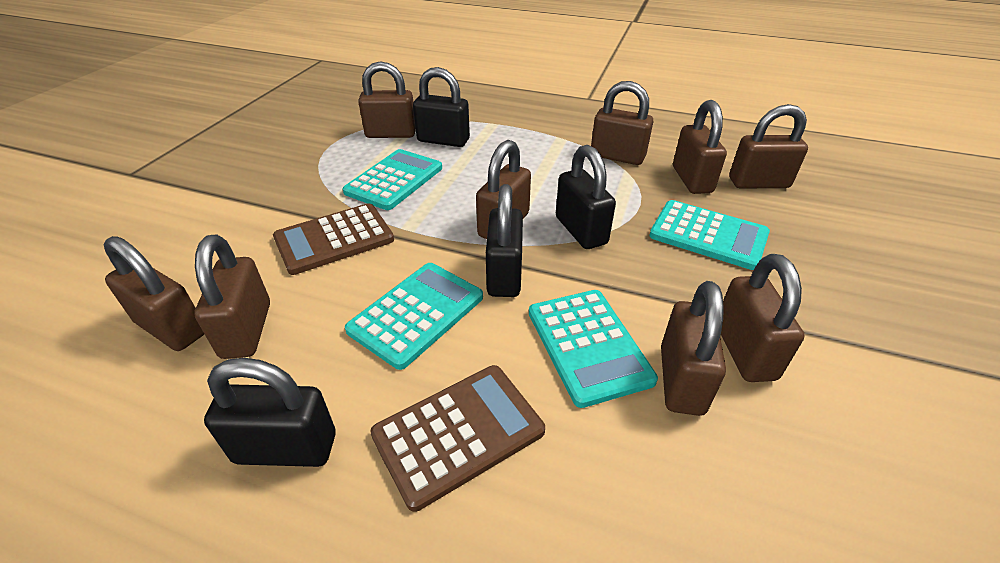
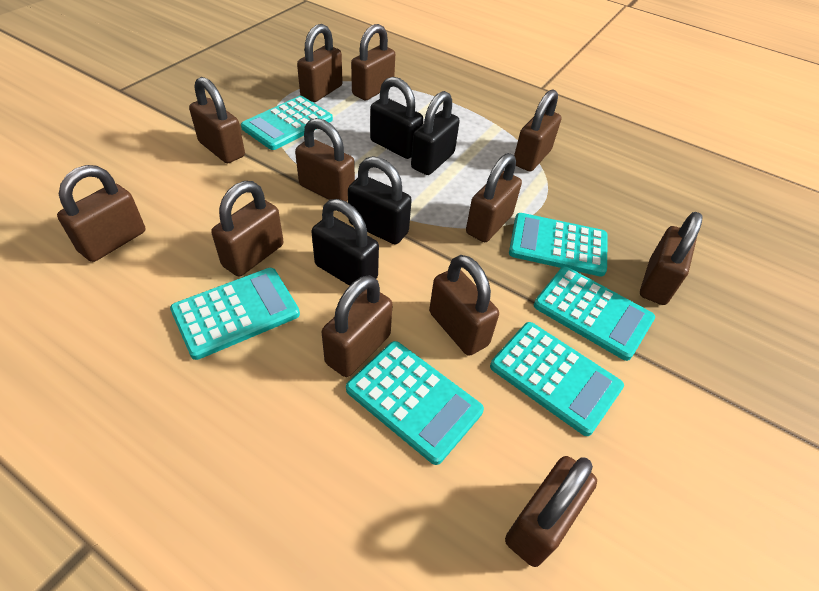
brown calculator: [273,203,394,275] [370,365,545,512] = 2 -> none = 0
brown padlock: [104,236,204,351] [194,234,270,359] [358,61,416,138] [476,140,531,239] [591,81,653,165] [661,281,726,416] [673,100,727,194] [721,254,805,382] [729,104,808,189] = 9 -> [57,165,145,262] [189,77,245,163] [211,181,284,277] [295,118,355,201] [297,24,343,102] [322,275,393,377] [351,24,395,101] [429,255,499,356] [466,153,522,242] [505,456,597,567] [514,89,561,172] [640,212,703,305] = 12
turquoise calculator: [343,149,442,210] [345,263,483,370] [529,290,658,408] [649,200,770,270] = 4 -> [170,268,300,360] [241,96,333,150] [346,341,484,465] [490,322,624,436] [509,213,608,277] [534,266,655,361] = 6

